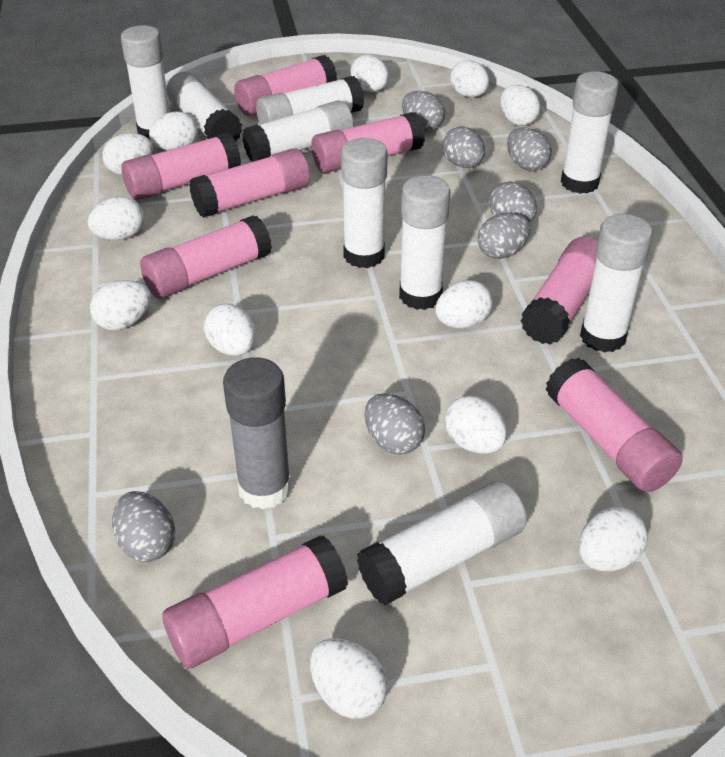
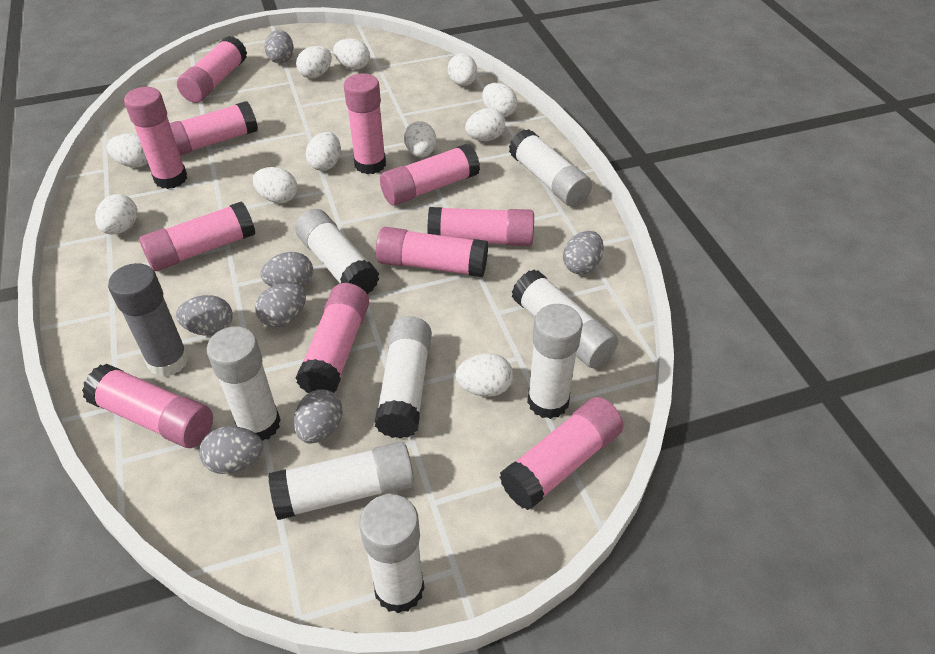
pink glue stick: [121,133,241,200] [140,215,272,299] [162,535,348,669] [189,148,310,218] [234,55,337,116] [311,112,425,173] [520,236,598,345] [546,358,683,492] = 8 -> [82,364,213,448] [124,87,187,189] [139,201,255,271] [170,101,258,156] [177,36,247,103] [296,283,369,393] [344,73,386,174] [376,227,488,277] [380,144,480,206] [427,207,534,246] [500,397,624,510] = 11
white egg: [88,197,144,240] [90,280,151,330] [102,133,153,175] [149,112,198,150] [204,304,256,356] [310,638,388,719] [350,55,389,92] [435,280,493,328] [445,396,507,454] [450,60,489,97] [500,85,540,126] [579,507,648,571] = 12 -> [95,194,137,235] [107,133,148,168] [253,167,297,203] [296,46,332,78] [306,132,341,171] [333,39,370,70] [404,121,436,157] [448,53,477,86] [455,353,513,397] [465,108,505,141] [482,83,517,118] = 11
white glue stick: [121,25,170,141] [167,72,242,141] [242,100,353,162] [256,76,364,124] [341,138,388,268] [357,481,527,605] [399,175,451,310] [561,71,618,194] [580,214,653,353] = 9 -> [207,327,281,441] [268,442,414,520] [295,209,379,295] [359,494,425,614] [375,316,432,439] [509,129,592,207] [512,270,618,368] [527,304,583,419] = 8

